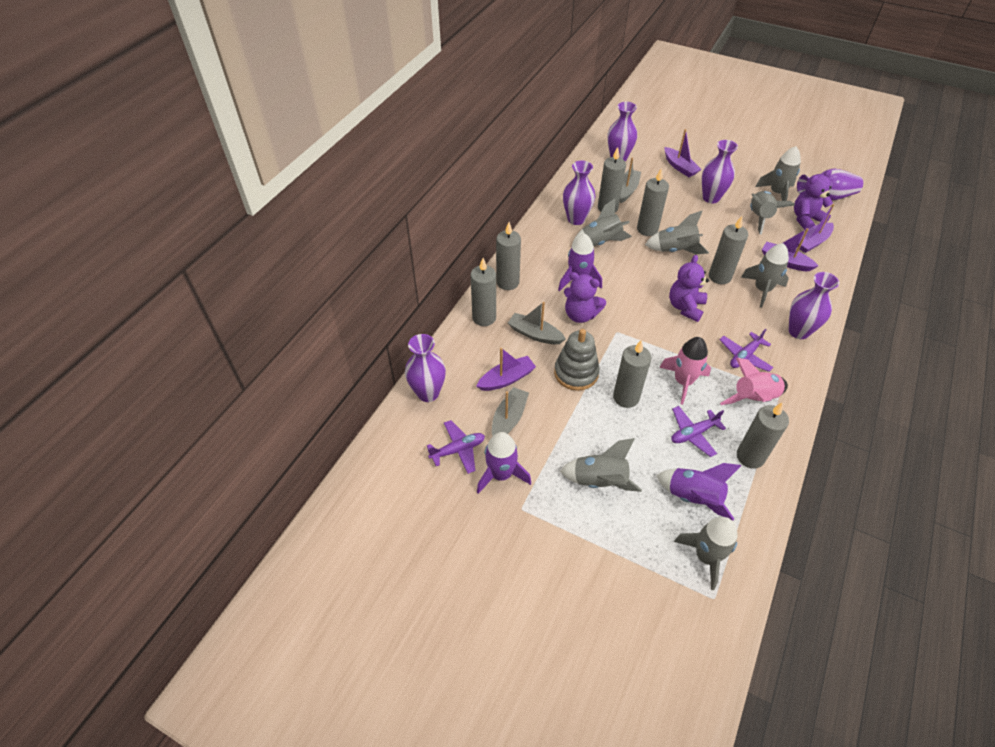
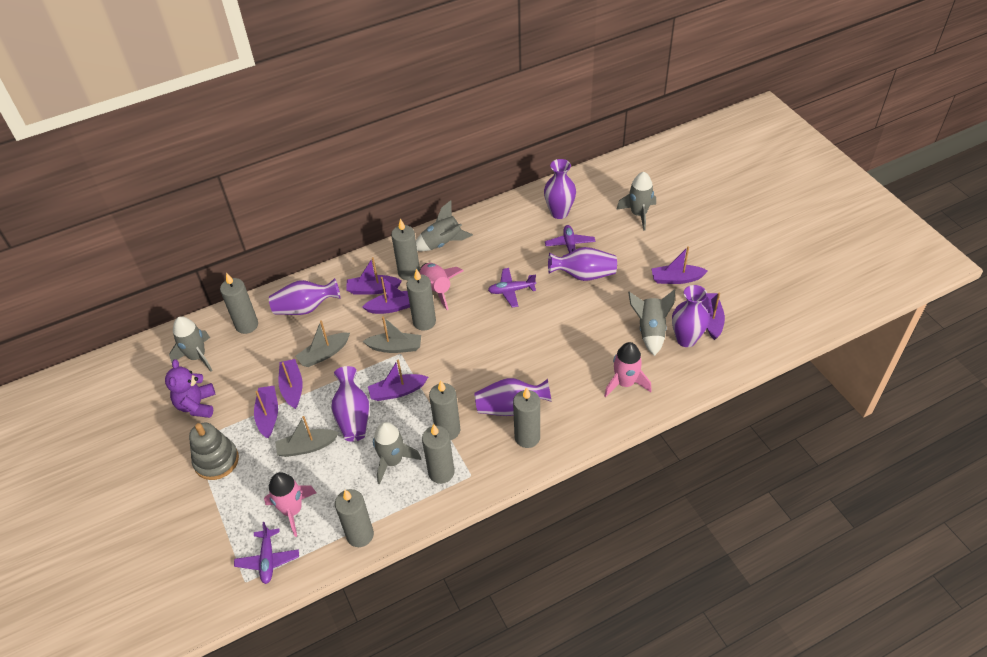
grey rocket: [560,438,642,492] [572,199,632,246] [645,211,709,254] [674,517,738,590] [741,243,789,308] [750,191,795,235] [755,146,801,201] = 7 -> [169,316,213,372] [373,422,421,484] [416,200,473,251] [616,172,656,231] [628,289,675,356] = 5
pink rocket: [659,337,711,405] [720,358,788,405] = 2 -> [264,472,316,537] [420,263,463,310] [604,342,652,397] = 3
purple boat: [476,348,536,391] [665,129,702,177] [762,228,818,271] [797,204,834,253] = 4 -> [254,386,278,438] [278,359,303,409] [346,257,402,295] [362,277,410,314] [368,360,428,401] [651,246,708,284] [701,293,725,340] = 7
purple rocket: [477,432,531,494] [558,234,602,291] [656,463,741,521] = 3 -> none = 0
purple teddy bear: [564,272,606,323] [669,255,709,322] [794,170,833,231] = 3 -> [165,359,215,418] = 1

